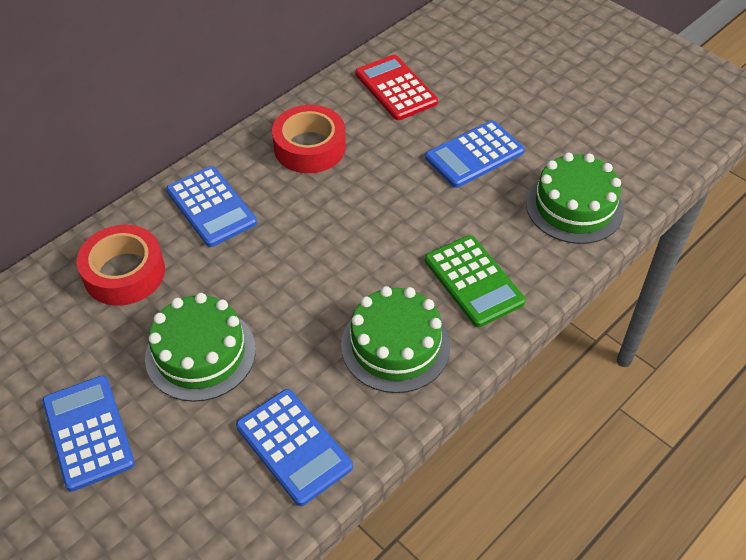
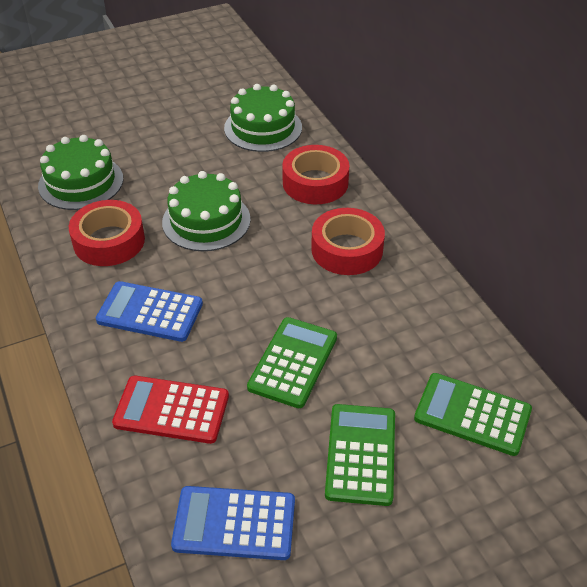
blue calculator: [42,375,135,492] [166,166,257,247] [236,389,353,506] [425,120,524,188] = 4 -> [96,281,203,342] [171,486,295,560] = 2
green calculator: [425,235,526,327] = 1 -> [247,317,337,408] [325,404,395,506] [414,373,532,456] = 3
red tape: [77,225,165,306] [272,105,346,173] = 2 -> [69,200,145,266] [282,145,349,204] [311,208,385,275] = 3

